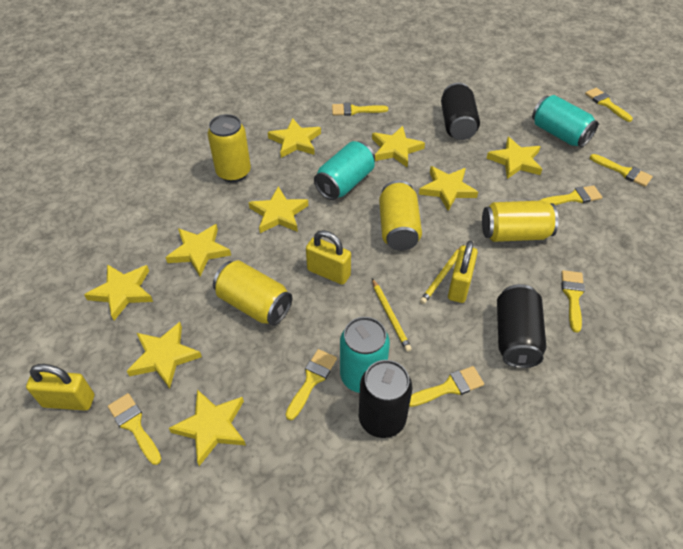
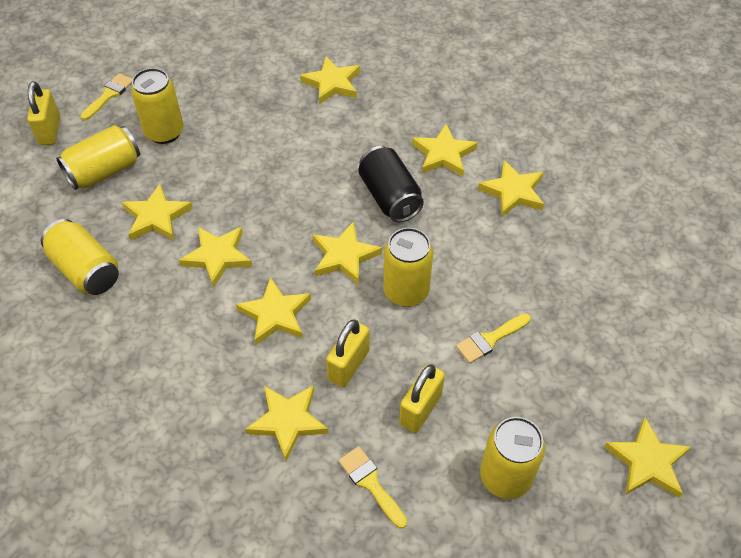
black can: [359,360,412,438] [441,82,480,140] [497,284,546,368] = 3 -> [359,146,424,222] = 1
turquoise can: [314,141,375,200] [340,317,390,393] [532,95,599,147] = 3 -> none = 0
yellow brush: [108,393,161,465] [286,349,337,420] [332,103,388,116] [409,366,484,407] [539,185,602,205] [561,270,585,333] [585,88,633,122] [590,154,653,187] = 8 -> [80,73,132,120] [338,446,407,529] [456,313,531,363] = 3
yellow can: [208,114,251,182] [213,260,292,326] [379,181,422,251] [482,200,559,242] = 4 -> [41,219,119,295] [56,125,140,190] [131,68,184,144] [383,228,433,307] [480,417,545,499] = 5
yellow pencil: [372,279,412,352] [420,248,459,304] = 2 -> none = 0

